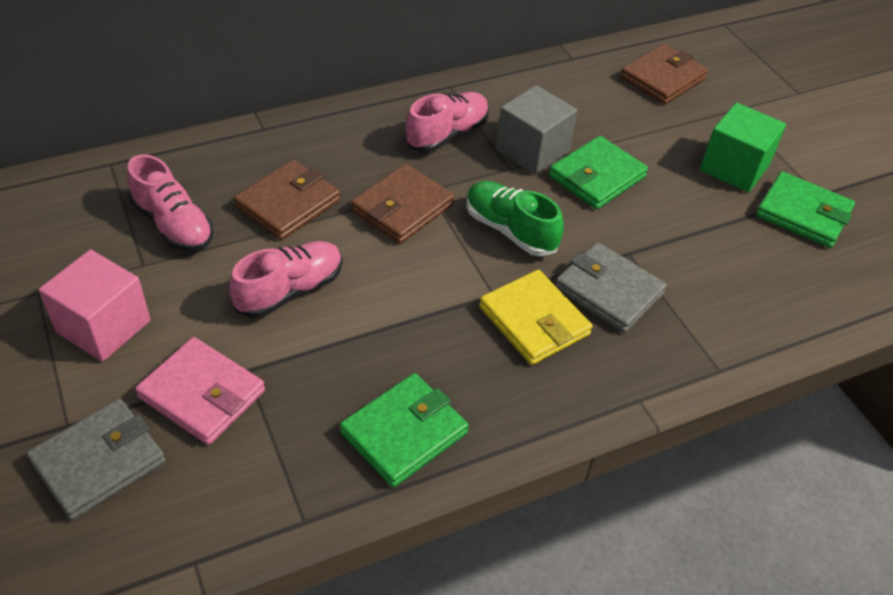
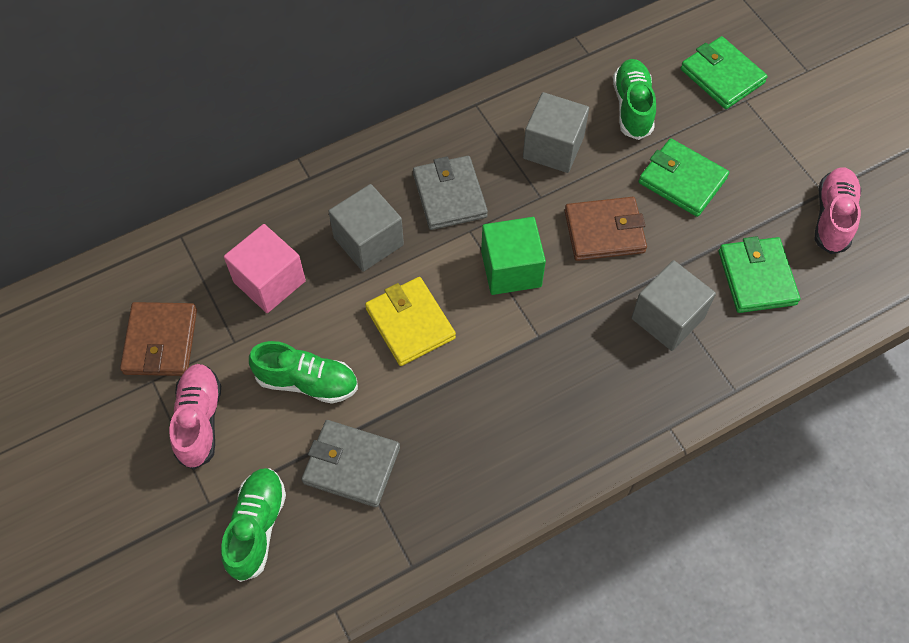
brown wallet: [234,160,340,240] [351,164,455,244] [620,44,708,104] = 3 -> [120,302,197,376] [565,197,647,261] = 2
green shoe: [466,181,563,256] = 1 -> [221,468,286,582] [249,341,358,404] [613,59,656,140] = 3
grey cube: [496,85,577,175] = 1 -> [328,184,404,272] [523,92,589,173] [631,260,716,351] = 3
pink shoe: [127,154,213,252] [229,241,342,318] [405,92,489,152] = 3 -> [169,364,221,470] [815,168,861,254] = 2
pink wallet: [135,337,265,445] = 1 -> none = 0

